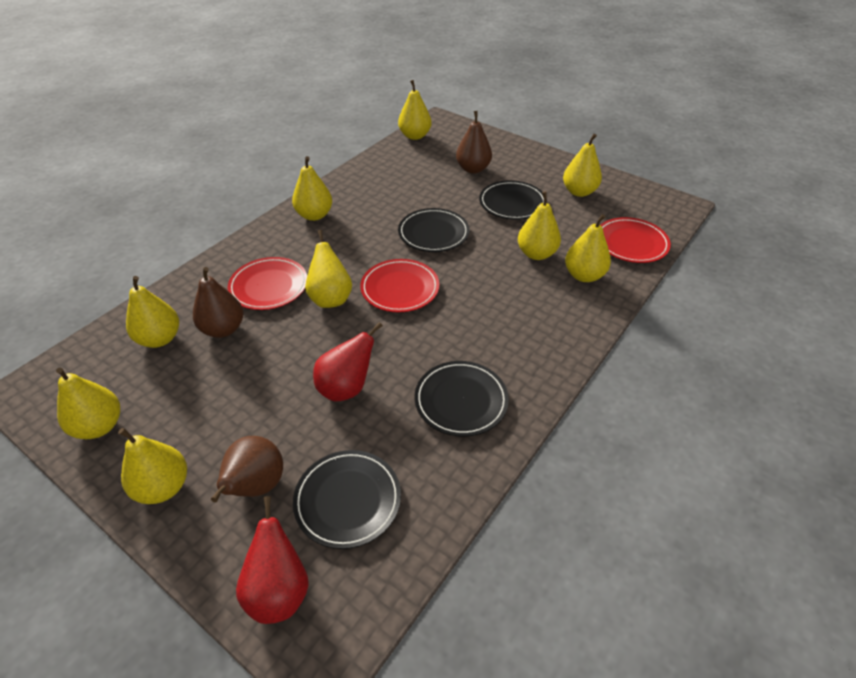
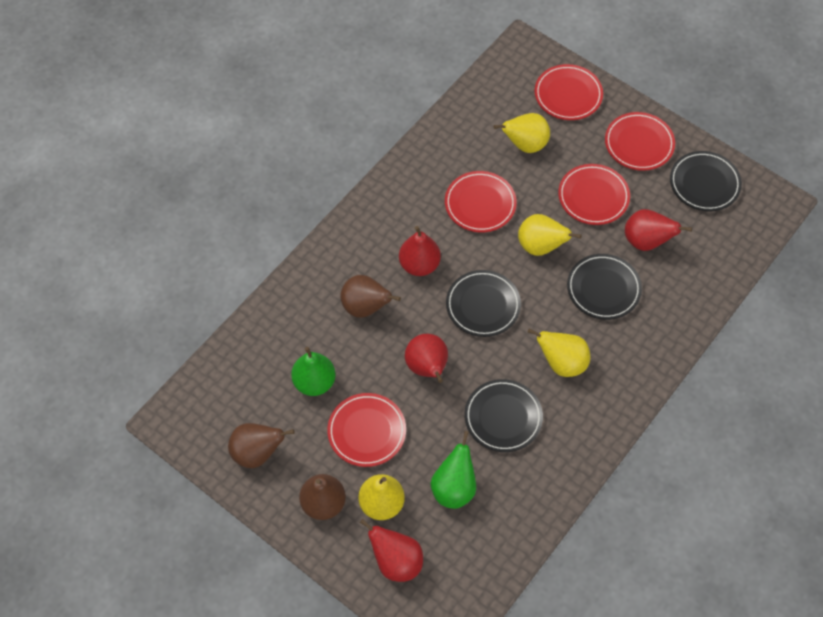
green pear: none = 0 -> [291,347,336,396] [431,431,476,509] = 2
red pear: [236,496,309,624] [313,322,383,401] = 2 -> [360,519,423,582] [399,226,441,276] [405,334,448,383] [625,209,692,251] = 4
red plate: [228,257,307,310] [360,259,439,312] [601,217,671,263] = 3 -> [327,393,406,467] [445,171,517,232] [535,64,603,120] [558,164,630,225] [605,112,675,171] = 5
yellow pear: [56,367,120,439] [118,428,187,504] [126,276,179,348] [292,156,332,221] [305,230,352,308] [398,80,431,140] [518,191,561,260] [563,134,602,197] [565,214,611,282] = 9 -> [358,474,405,520] [494,113,550,153] [518,214,582,256] [528,329,591,377] = 4

